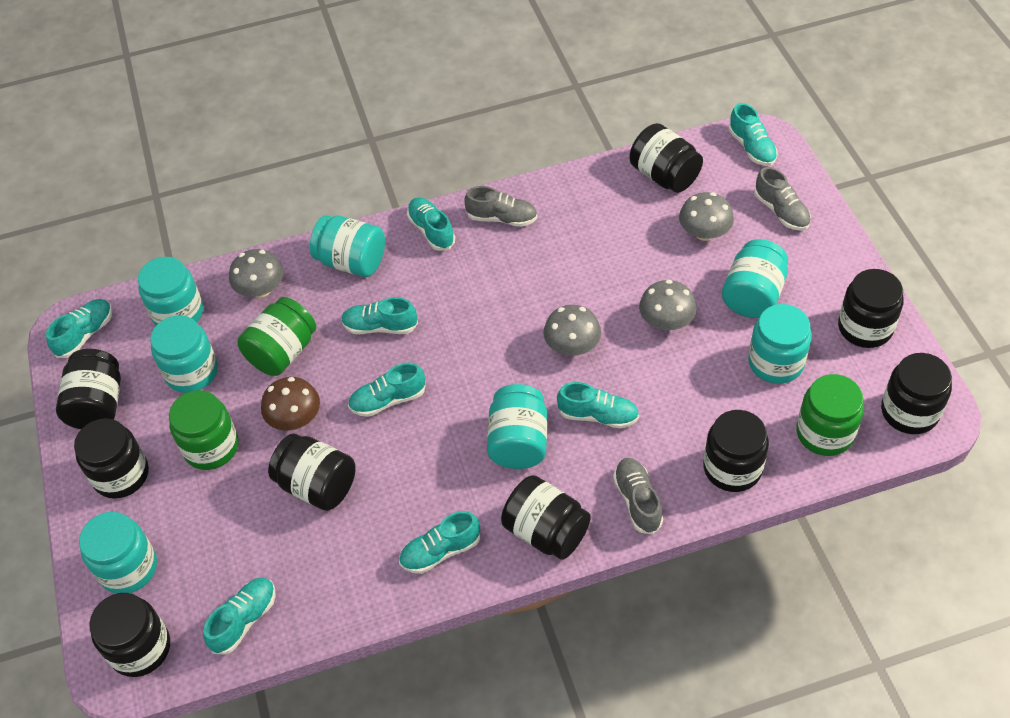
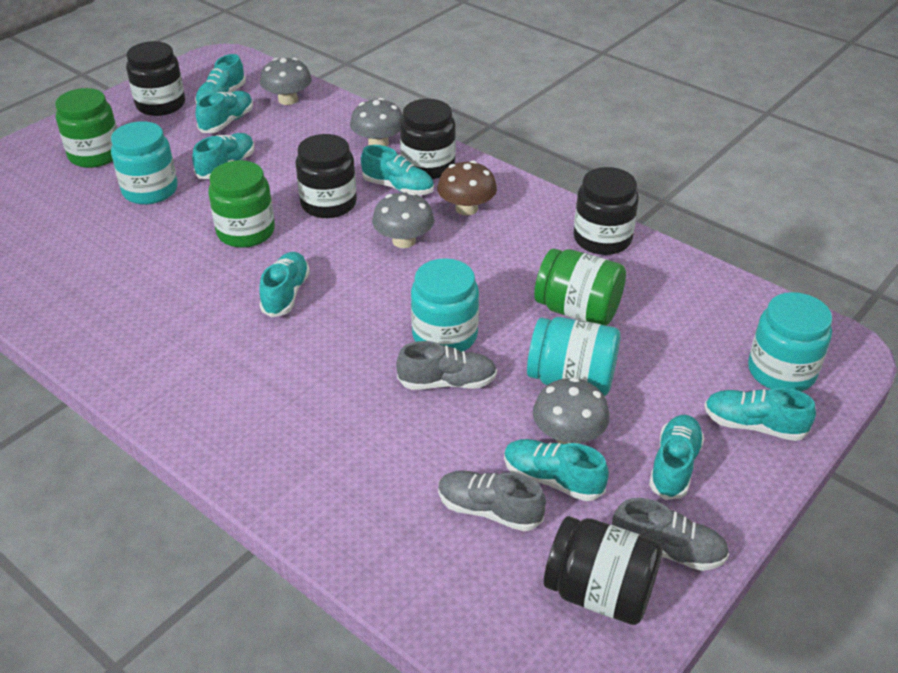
black jar: [56,349,121,429] [74,418,149,499] [89,593,170,677] [268,434,356,511] [501,475,591,560] [630,123,703,193] [703,410,769,492] [838,269,904,348] [881,353,952,434] = 9 -> [126,41,185,116] [296,134,357,218] [400,99,456,179] [544,516,663,625] [574,167,639,255] = 5
turquoise jar: [79,512,157,594] [138,257,203,326] [150,315,218,393] [310,215,385,277] [487,384,547,469] [722,239,788,318] [748,304,812,384] = 7 -> [111,121,178,205] [411,258,479,352] [527,317,621,396] [748,292,832,392] = 4

